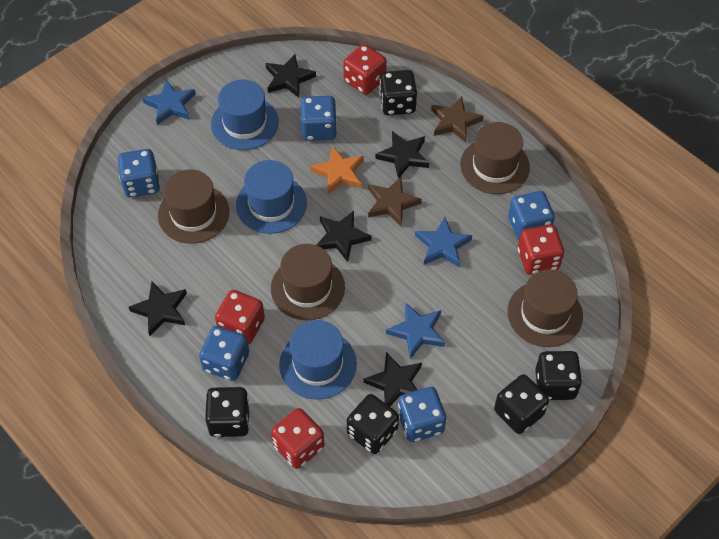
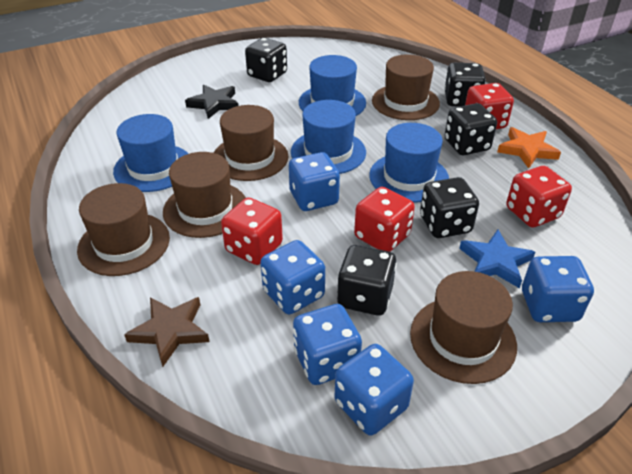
black star: [129,282,187,336] [266,54,316,98] [316,211,372,262] [364,352,422,406] [375,131,429,179] = 5 -> [185,85,239,119] = 1
blue hat: [211,80,279,150] [236,160,307,234] [279,320,357,400] = 3 -> [113,114,188,192] [291,100,366,174] [299,55,366,116] [369,123,449,203] = 4
blue star: [142,80,196,125] [386,302,445,359] [415,217,472,267] = 3 -> [459,230,535,288] = 1
brown hat: [158,170,229,244] [271,244,345,320] [460,122,530,194] [507,269,583,347] = 4 -> [77,183,170,276] [163,152,246,238] [214,105,288,181] [372,54,440,120] [410,271,517,384] = 5
brown star: [368,177,422,226] [431,96,484,142] = 2 -> [124,297,210,367] = 1

